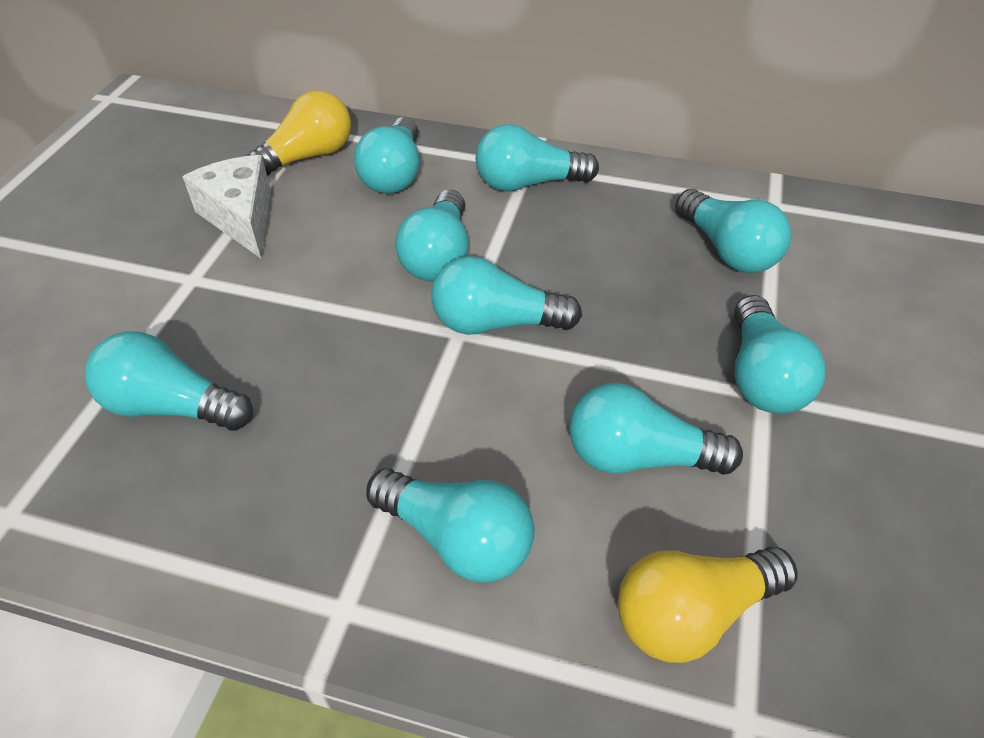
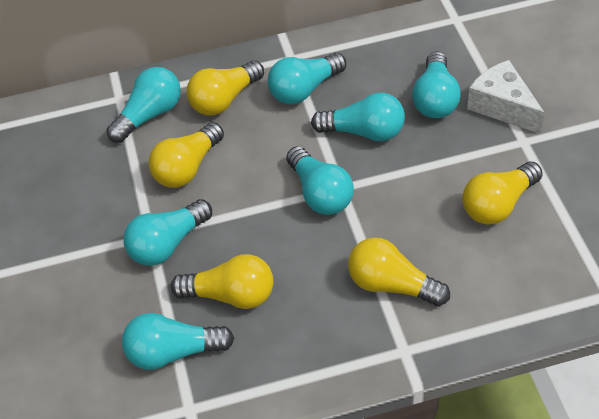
turquoise light bulb: [85,331,253,430] [354,117,420,194] [366,468,534,583] [395,190,469,281] [431,256,582,335] [476,124,599,192] [569,383,743,475] [675,189,791,273] [734,295,826,414] = 9 -> [107,67,181,143] [122,313,234,370] [123,199,212,266] [268,53,346,104] [286,146,354,215] [311,93,405,141] [412,51,461,118] = 7
yellow light bulb: [244,90,351,175] [618,547,798,663] = 2 -> [148,122,224,188] [171,254,274,309] [187,60,264,116] [348,237,450,306] [462,162,543,225] = 5

